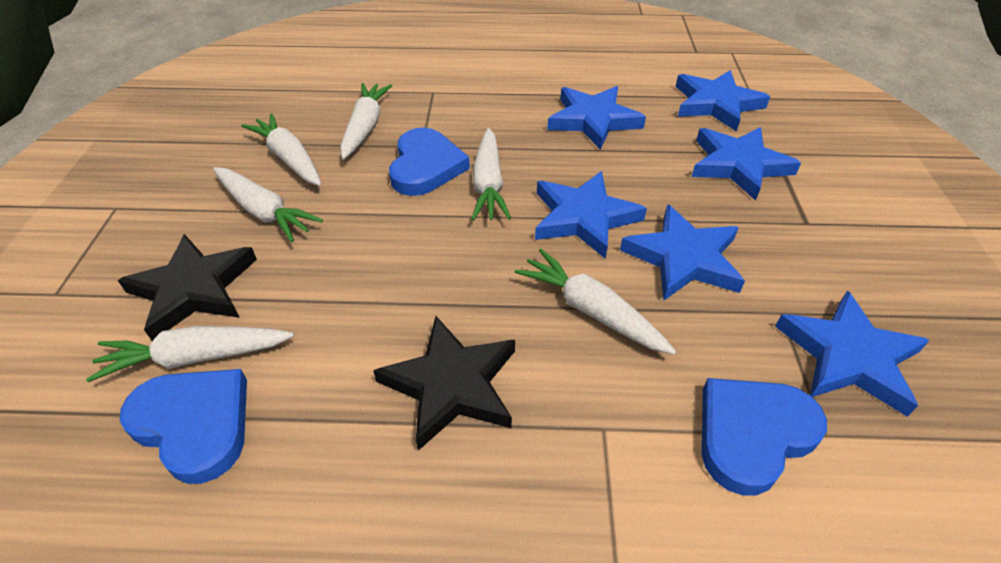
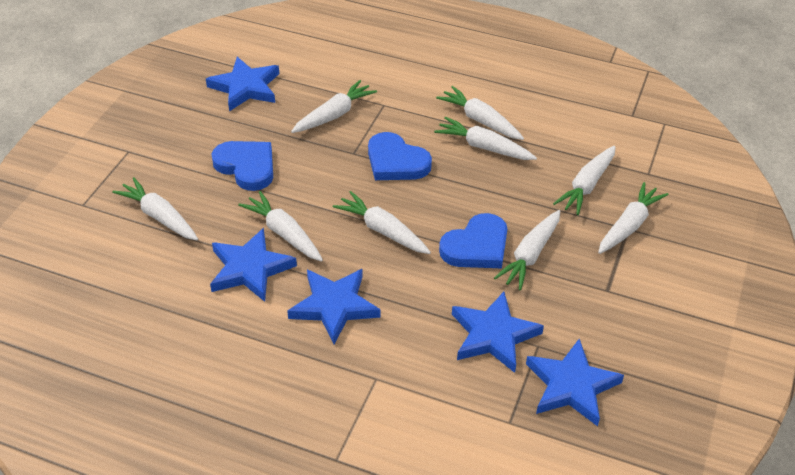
black star: [118,234,257,341] [373,316,515,451] = 2 -> none = 0
blue star: [535,171,647,259] [547,86,646,150] [620,204,745,300] [675,70,770,132] [692,127,801,201] [775,291,930,417] = 6 -> [206,57,279,111] [210,228,297,302] [287,269,381,344] [452,292,544,373] [526,339,624,426] = 5
white carrot: [86,326,294,382] [213,167,323,242] [241,113,321,186] [340,83,392,159] [471,128,511,221] [515,249,676,355] = 6 -> [112,177,198,240] [238,191,323,261] [291,80,377,133] [333,191,431,254] [434,117,537,160] [436,86,524,140] [494,210,560,290] [553,146,616,215] [598,182,668,254] = 9

